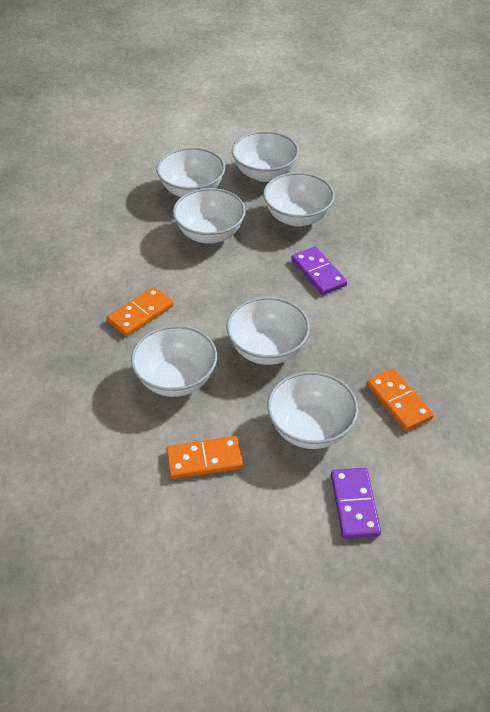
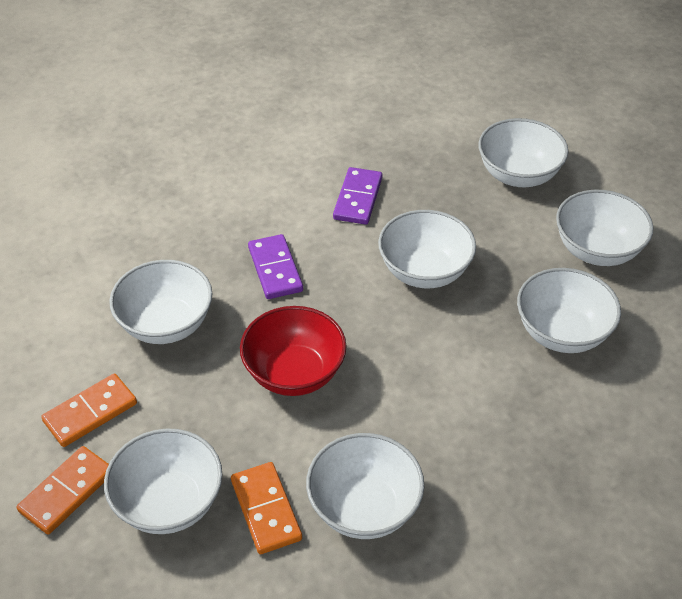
red bowl: none = 0 -> [240,306,346,396] = 1

